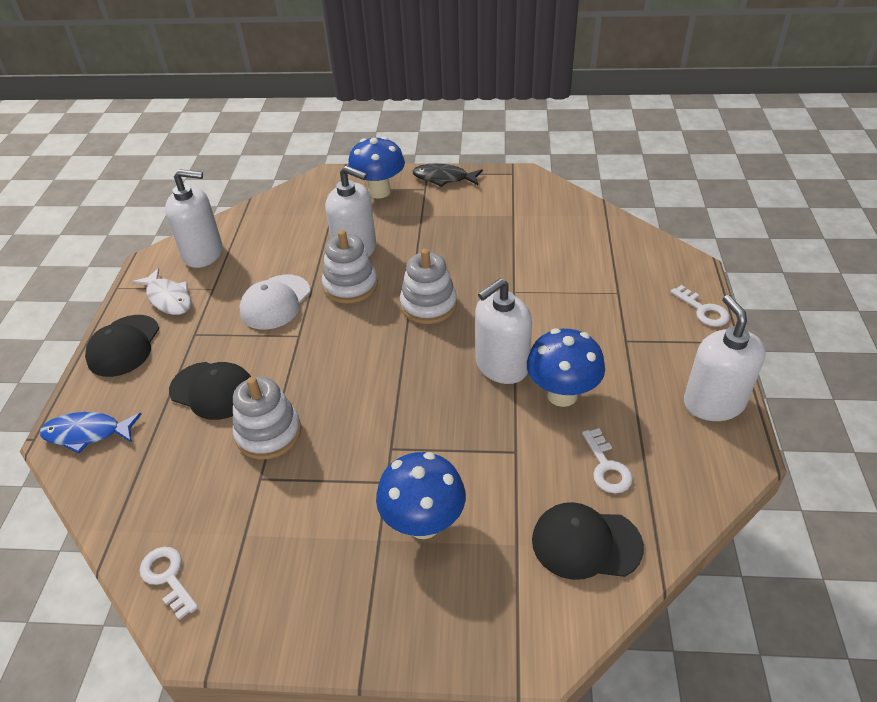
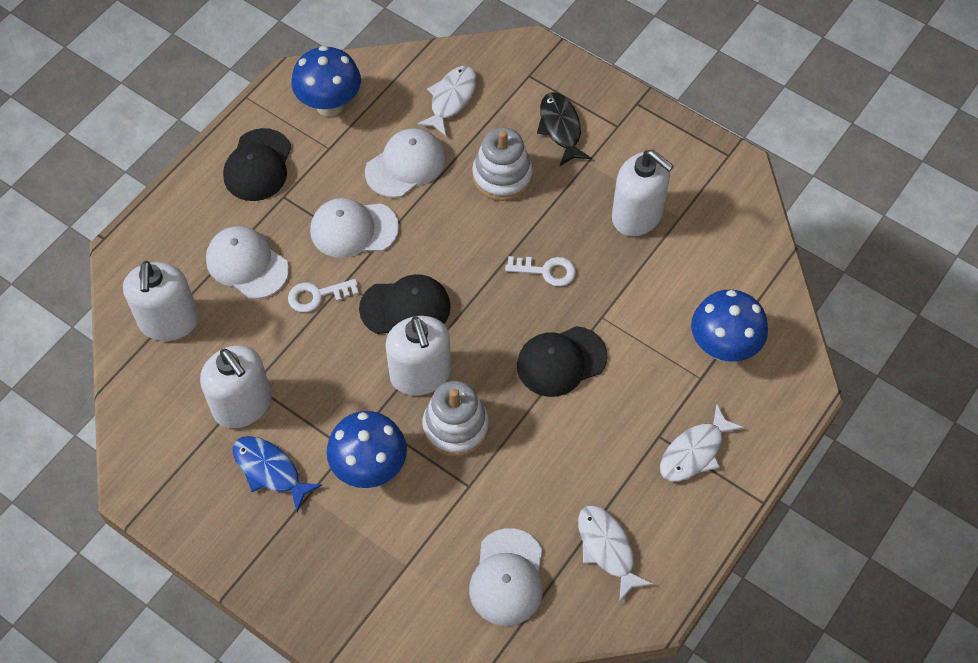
white cap: [240,275,310,329] = 1 -> [206,226,289,299] [310,198,399,258] [365,128,446,198] [469,528,543,626] = 4
white fish: [132,268,191,315] = 1 -> [417,66,477,136] [578,505,653,602] [660,404,744,482] = 3
white key: [140,547,198,620] [582,428,633,493] [670,285,730,327] = 3 -> [288,279,359,312] [505,256,576,287] = 2
white stacking toy: [233,377,302,460] [322,230,378,304] [400,249,457,324] = 3 -> [423,381,489,457] [472,127,533,201] = 2

